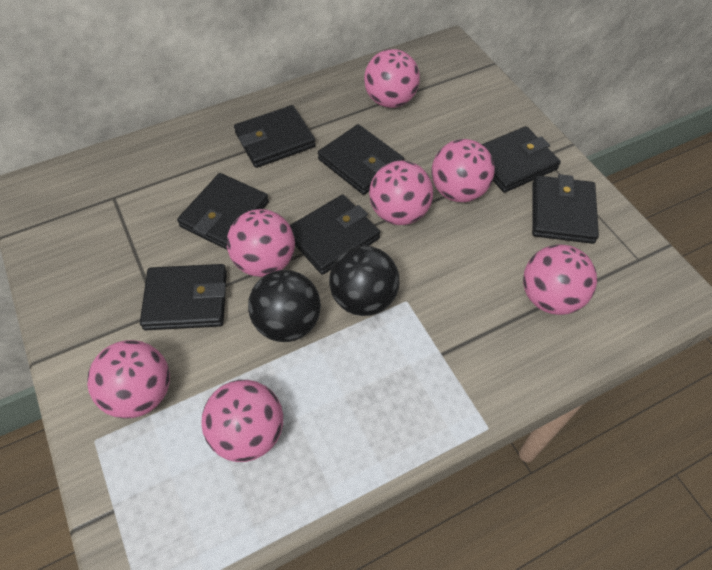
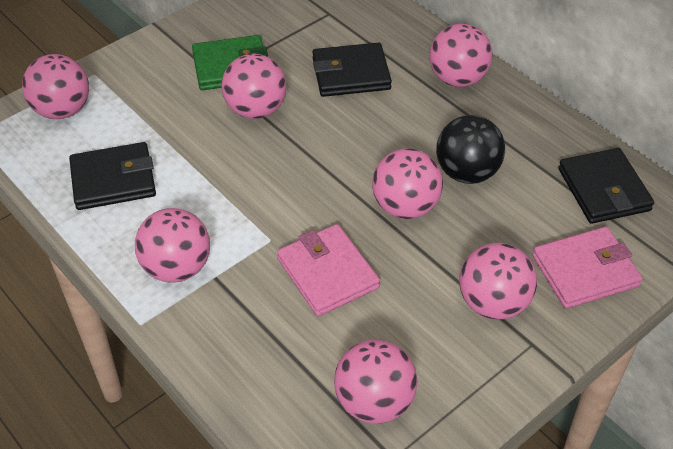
black ball: [248,270,321,342] [329,246,399,316] = 2 -> [436,115,505,184] = 1
black wallet: [140,264,227,330] [177,173,269,250] [234,105,316,168] [290,194,380,275] [318,124,405,195] [482,126,561,193] [532,174,599,244] = 7 -> [69,142,156,210] [312,42,392,97] [558,148,654,224] = 3
green wallet: none = 0 -> [192,35,268,90] = 1
pink wallet: none = 0 -> [277,224,380,316] [532,227,643,309] = 2

